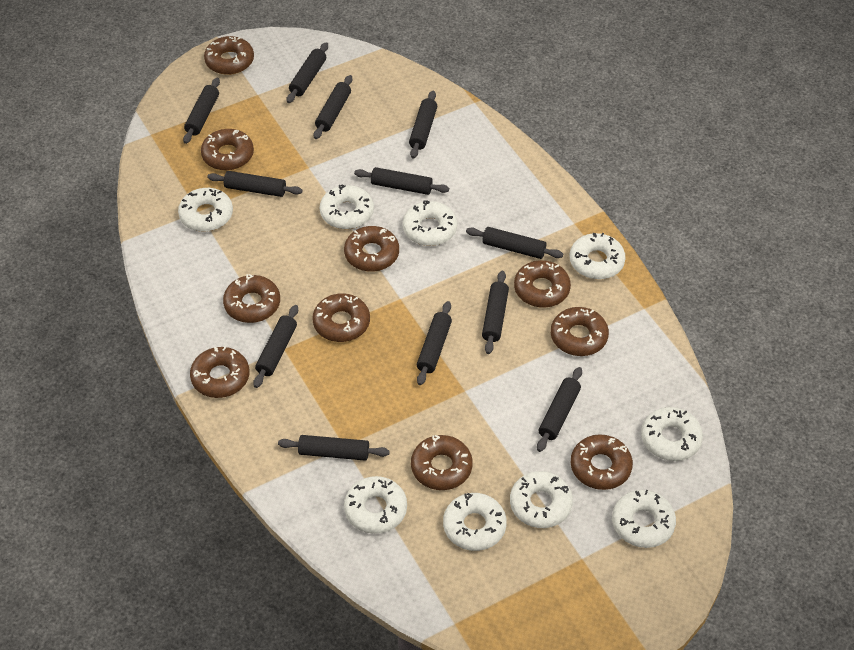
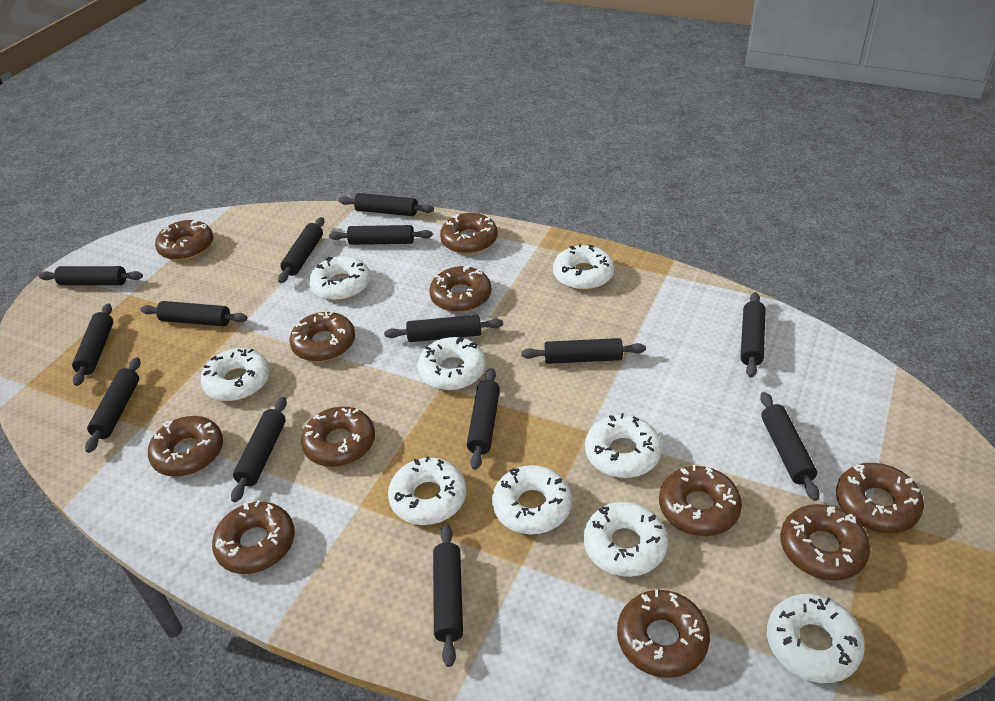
black rolling pin: [183,78,220,144] [207,171,303,197] [253,305,298,388] [278,435,390,461] [287,42,328,103] [314,75,352,139] [354,167,449,195] [409,91,437,158] [417,301,452,385] [466,227,563,259] [482,271,509,354] [537,367,582,452] = 12 -> [39,266,143,285] [72,304,113,386] [85,357,140,453] [140,301,247,326] [231,397,287,502] [278,217,324,283] [329,225,433,245] [339,193,434,216] [384,315,503,342] [433,524,463,667] [467,368,500,470] [521,338,646,364] [740,292,766,378] [760,392,820,501] = 14
brown donut: [190,346,249,398] [201,129,254,170] [204,36,254,75] [223,274,280,323] [313,293,370,342] [344,226,399,272] [411,435,473,490] [514,260,571,308] [551,307,609,356] [571,434,633,490] = 10 -> [148,416,223,477] [155,220,213,260] [212,501,295,574] [290,311,355,362] [301,406,375,467] [429,266,492,312] [440,213,498,254] [617,590,710,678] [659,465,742,536] [780,504,870,581] [836,463,924,533] = 11

